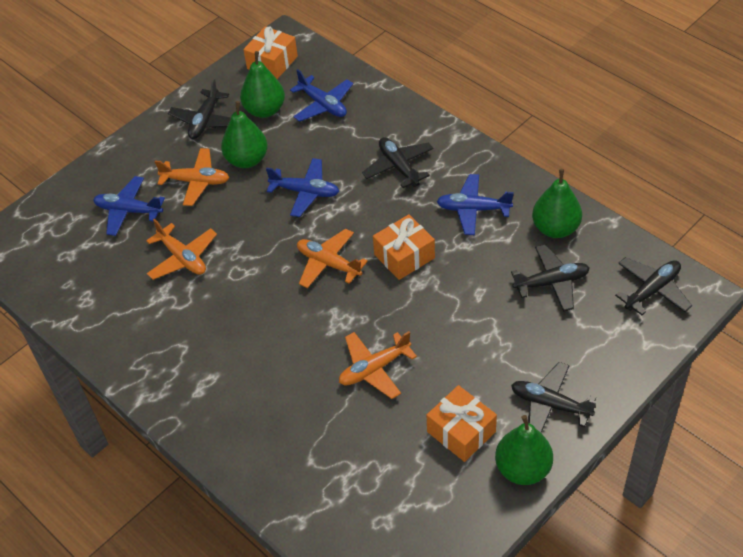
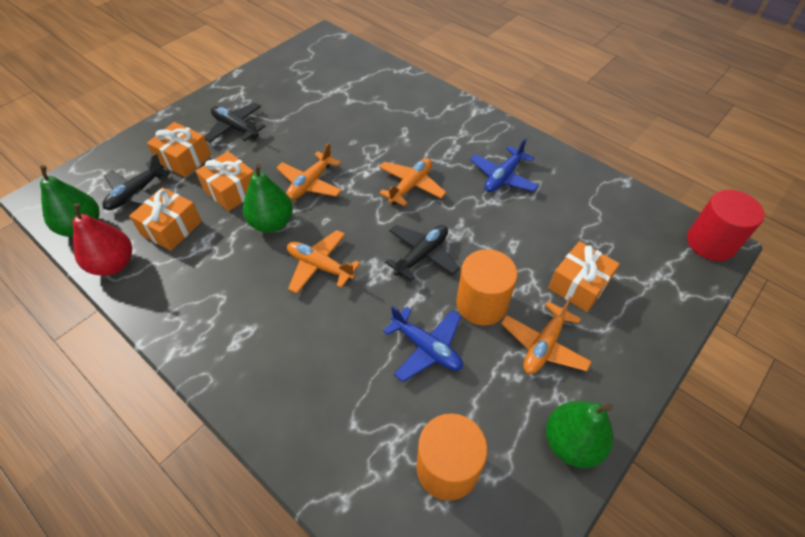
black plane: [168,78,231,139] [362,137,433,188] [511,245,590,312] [511,362,596,433] [615,257,692,315] = 5 -> [102,153,170,210] [205,103,265,142] [385,225,460,281] = 3
blue plane: [93,176,165,236] [266,158,339,217] [290,69,353,122] [437,174,514,235] = 4 -> [383,306,463,382] [470,138,539,192] = 2
green pear: [221,101,268,168] [240,51,285,118] [495,415,553,485] [532,169,582,238] = 4 -> [40,165,100,237] [243,164,293,232] [546,401,614,468] = 3
orange cylinder: none = 0 -> [416,413,488,501] [456,249,518,326] = 2
orange gift: [243,26,298,79] [373,214,435,280] [427,385,497,462] = 3 -> [129,187,202,251] [147,122,211,177] [196,151,254,211] [548,241,620,312] = 4
red cylinder: none = 0 -> [687,190,764,261] = 1
red pear: none = 0 -> [73,203,132,276] = 1

